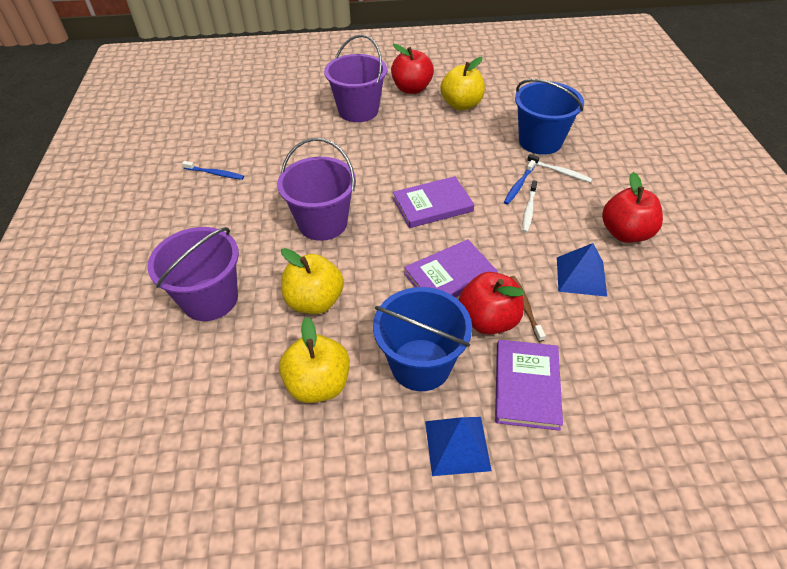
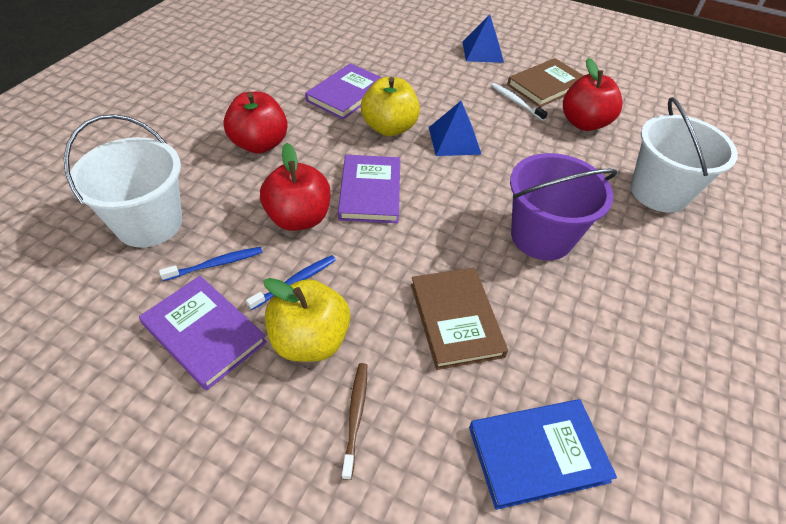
blue book: none = 0 -> [469,399,617,510] = 1
blue bucket: [373,287,472,391] [515,79,584,155] = 2 -> none = 0
brown book: none = 0 -> [411,268,508,370] [507,58,584,107] = 2
purple bucket: [147,227,239,321] [277,138,356,241] [324,34,387,122] = 3 -> [510,153,617,260] = 1
white bucket: none = 0 -> [64,114,182,248] [631,97,738,213] = 2
white toothbrush: [522,180,537,232] [527,154,592,182] = 2 -> [491,83,548,121] = 1
yellow apple: [279,317,350,403] [281,248,344,314] [440,57,485,110] = 3 -> [263,278,351,362] [361,77,420,136] = 2

